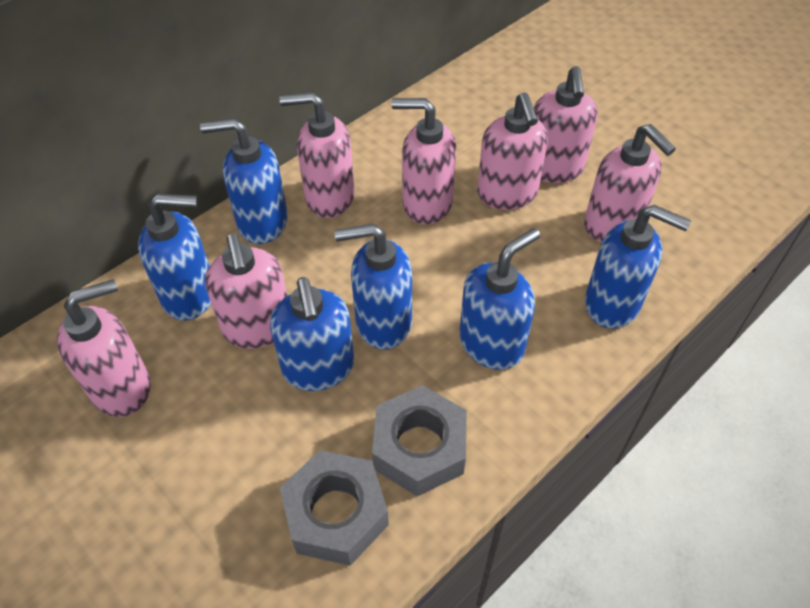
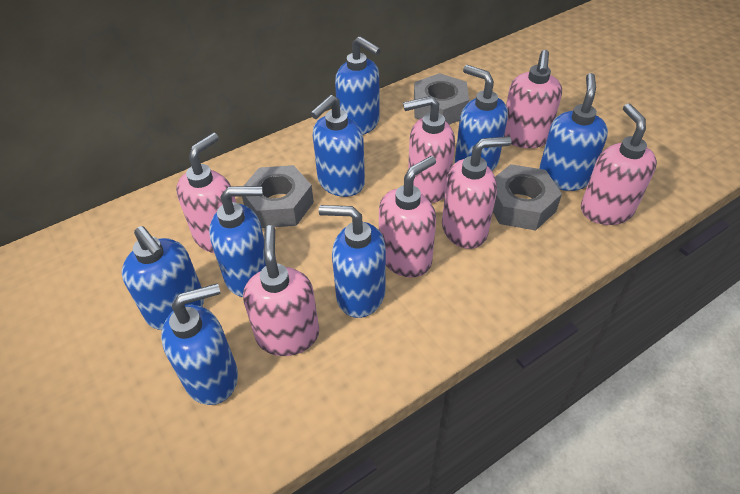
blue soap dispenser: [138,194,211,320] [200,118,288,244] [270,277,354,391] [334,224,412,350] [459,228,540,370] [585,205,691,329] = 6 -> [122,226,204,330] [161,283,238,405] [209,186,266,297] [310,95,365,197] [319,205,386,318] [335,36,381,135] [455,65,508,171] [539,73,608,191] = 8
grey nut: [280,450,389,566] [372,385,467,496] = 2 -> [242,165,314,228] [414,73,469,125] [493,164,562,231] = 3

